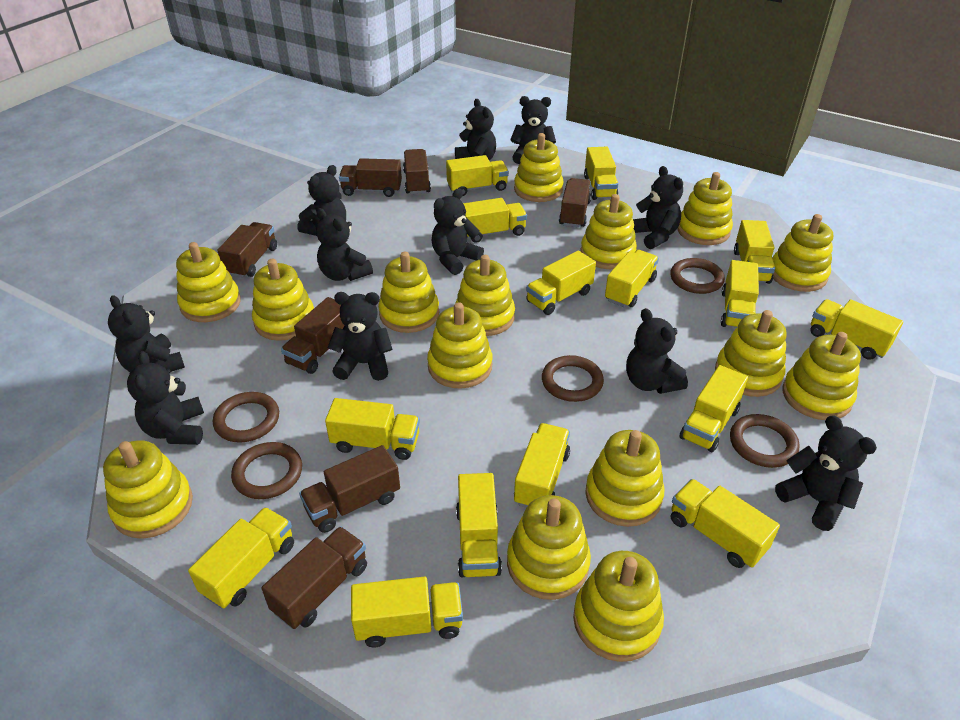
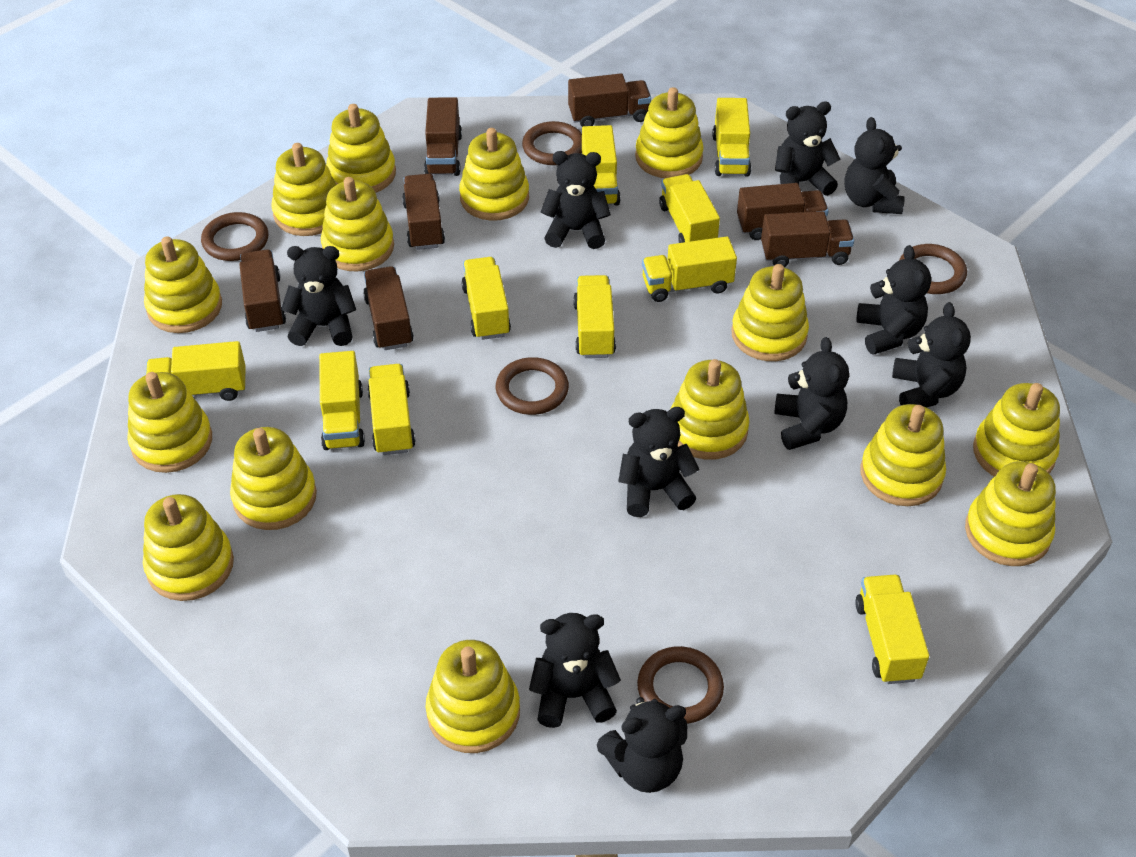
black teddy bear: [108,295,185,372] [127,351,204,445] [298,165,346,236] [316,208,373,281] [328,292,393,381] [432,188,484,275] [455,99,496,160] [510,96,556,164] [626,308,688,394] [633,166,683,249] [775,415,877,531] = 11 -> [281,246,356,346] [529,613,621,728] [541,151,611,249] [597,697,687,793] [618,407,699,517] [774,337,849,450] [775,102,841,196] [844,117,904,214] [857,245,931,355] [892,302,971,408] = 10
yellow truck: [188,507,294,609] [325,398,420,460] [351,577,463,647] [446,155,509,196] [456,473,502,577] [463,198,527,243] [514,423,570,508] [526,251,596,315] [584,147,618,200] [605,250,659,307] [671,479,780,568] [680,365,748,452] [721,260,759,328] [734,220,775,284] [810,299,903,360] = 15 -> [146,341,246,401] [319,351,365,450] [368,364,416,455] [461,257,511,340] [573,275,616,358] [582,125,621,206] [642,236,737,302] [659,174,720,243] [712,98,751,177] [855,575,929,684] = 10

